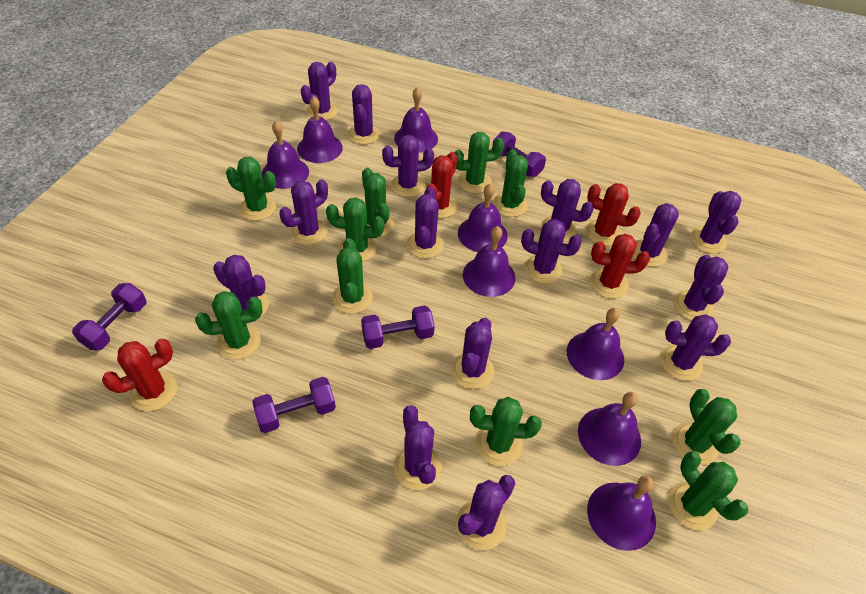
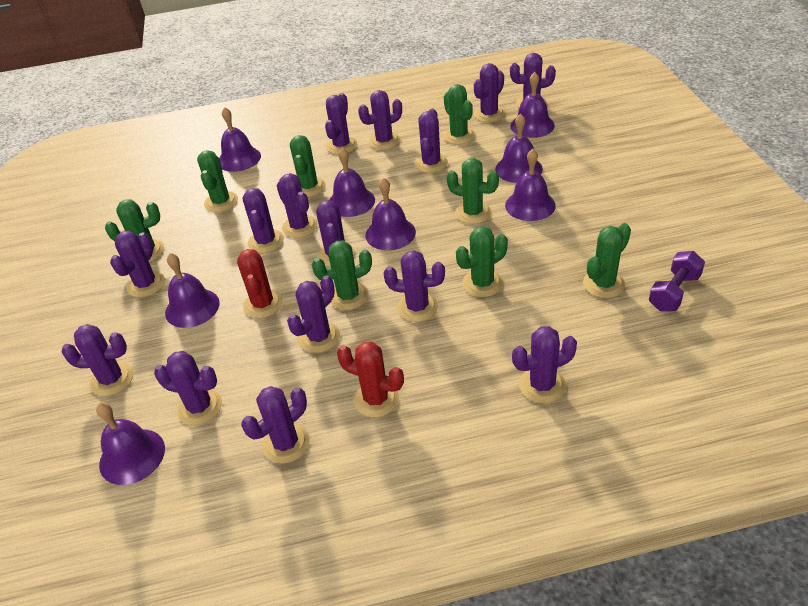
green cactus: [195,291,263,360] [226,157,276,221] [326,197,384,262] [332,238,373,314] [362,168,395,237] [454,132,505,193] [470,397,542,466] [493,149,528,217] [668,451,749,530] [672,389,741,465] = 10 -> [105,199,164,262] [197,150,238,212] [290,135,326,197] [312,240,372,310] [443,84,475,145] [446,158,499,224] [456,226,508,297] [583,223,631,298] = 8
purple dumbbell: [72,283,146,351] [252,377,336,433] [361,306,435,349] [492,131,546,177] = 4 -> [649,251,705,311] = 1
red cactus: [102,339,177,411] [426,152,458,218] [586,183,641,246] [590,234,650,298] = 4 -> [237,249,283,318] [337,342,404,417] = 2

